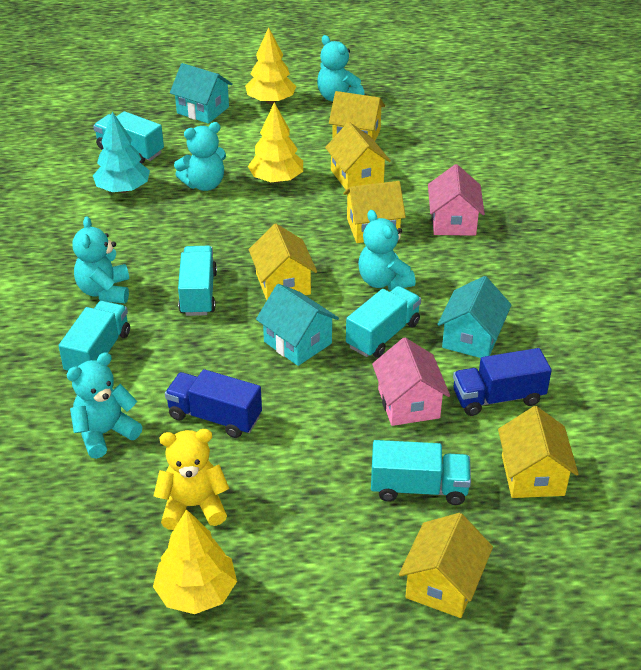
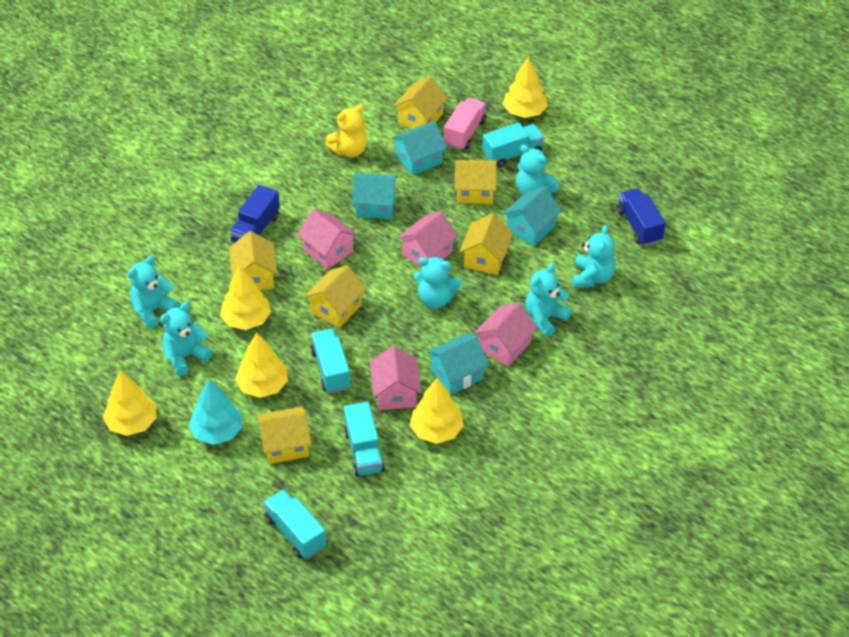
pink house: [372,338,450,426] [428,164,485,236] = 2 -> [297,209,358,269] [370,346,422,410] [397,211,458,267] [474,303,537,366] = 4
pink truck: none = 0 -> [444,98,487,151] = 1
turquoise house: [170,63,233,124] [256,284,339,366] [437,276,512,358] = 3 -> [352,173,398,219] [391,122,447,176] [426,334,489,395] [502,187,562,246] = 4
turquoise teddy bear: [66,352,143,459] [72,216,129,303] [174,122,226,191] [317,35,364,101] [358,210,415,290] = 5 -> [127,256,179,329] [160,302,212,376] [413,257,461,308] [516,144,559,195] [525,264,572,337] [572,225,615,288] = 6
turquoise truck: [59,301,130,371] [93,111,164,164] [178,246,217,316] [346,286,421,358] [371,440,471,505] = 5 -> [263,489,326,559] [310,329,351,394] [344,402,385,477] [482,122,544,168] = 4
yellow tree: [153,509,237,614] [245,27,296,104] [248,102,303,183] = 3 -> [103,370,157,436] [220,266,271,330] [235,332,288,398] [410,378,464,444] [503,57,548,118] = 5

